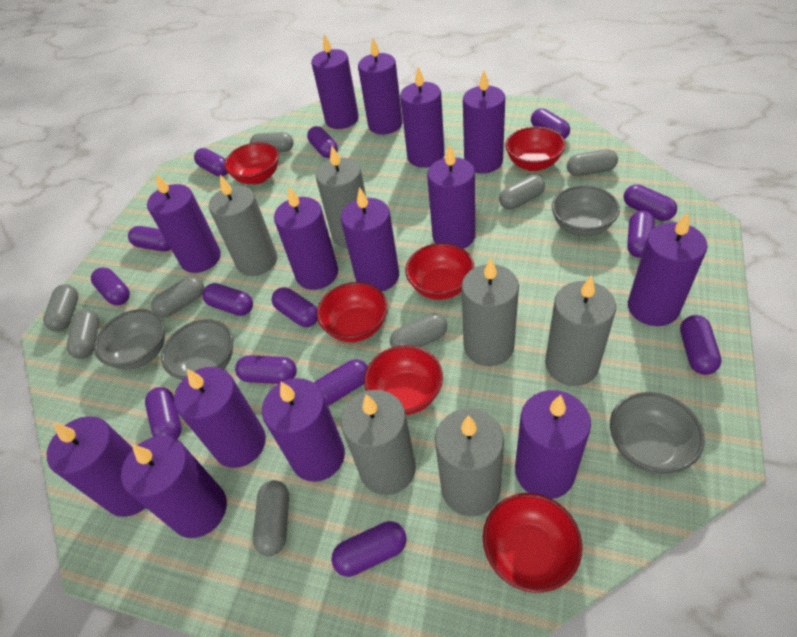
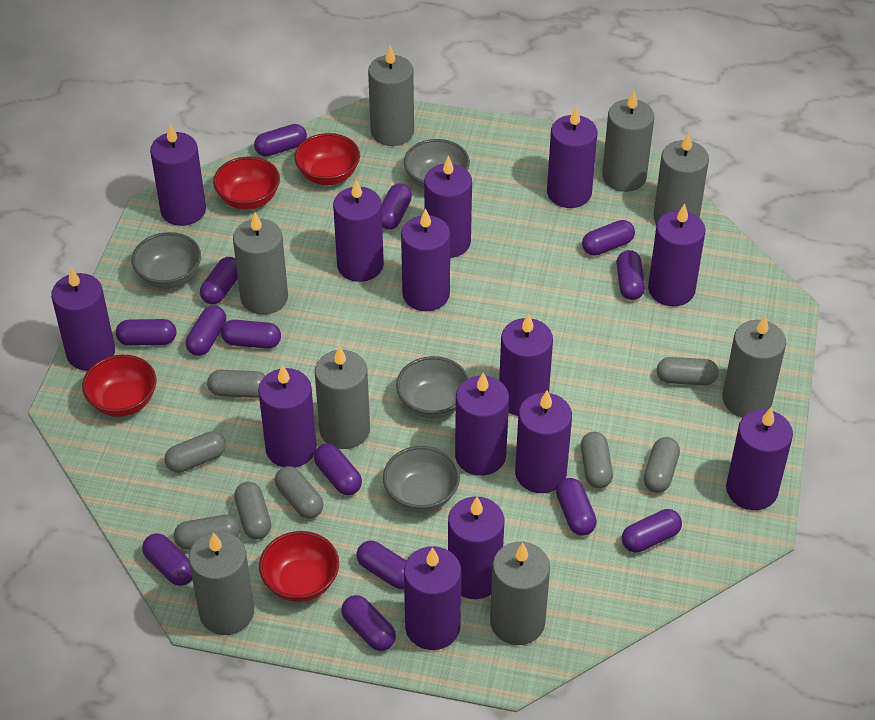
grey candle: [209,175,277,276] [316,146,366,248] [341,390,416,495] [435,408,504,516] [461,257,519,366] [545,275,616,386] = 6 -> [189,532,254,635] [233,212,288,315] [315,346,370,449] [368,45,414,146] [490,542,550,645] [602,91,654,192] [654,132,709,224] [723,315,786,418] = 8
red bowl: [224,142,279,184] [317,282,388,342] [364,345,443,415] [405,243,475,300] [483,493,582,593] [505,127,565,171] = 6 -> [82,355,157,417] [213,157,280,210] [259,531,339,602] [294,133,360,185] = 4

